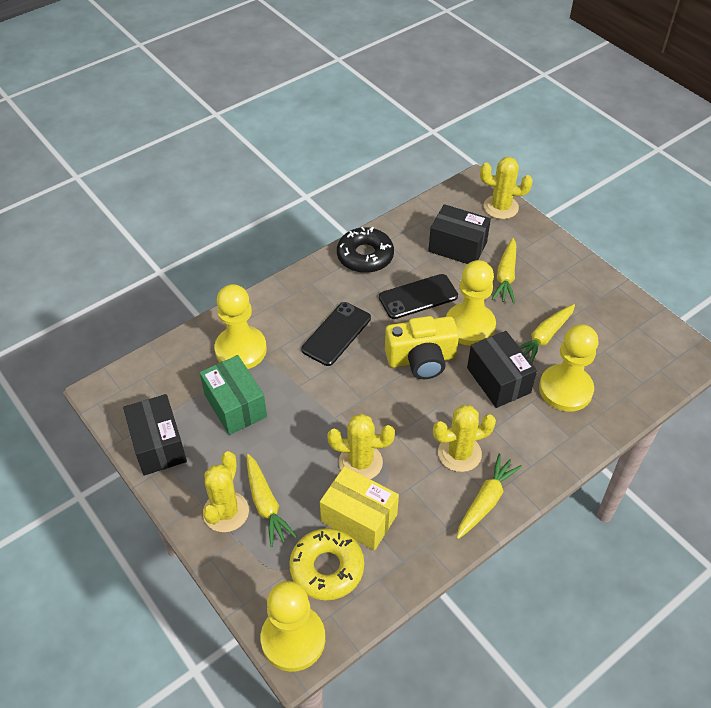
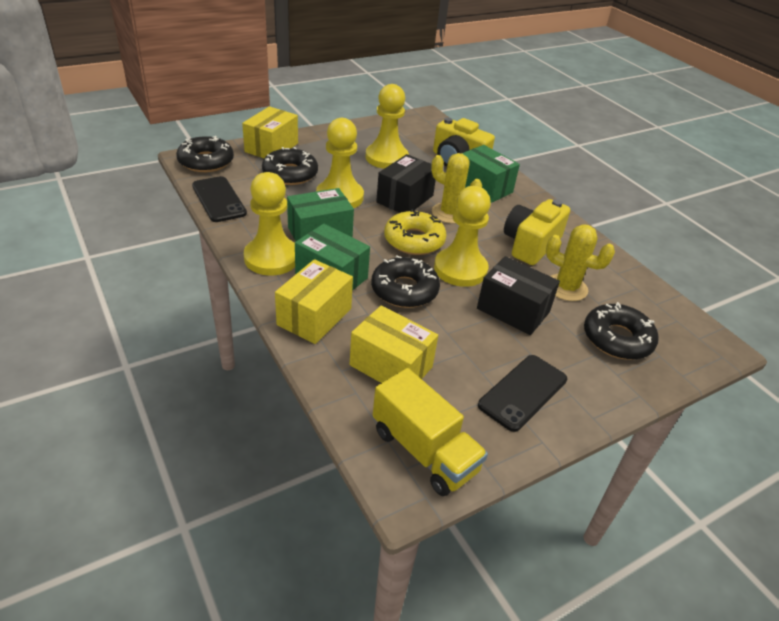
black box: [123,394,187,475] [428,204,491,264] [467,331,537,408] = 3 -> [376,154,436,213] [477,256,560,335] = 2
black donut: [337,227,394,273] = 1 -> [176,136,234,172] [262,147,318,185] [371,256,440,308] [584,302,659,360] = 4
green box: [200,355,267,435] = 1 -> [287,188,354,241] [295,224,370,290] [462,145,520,203] = 3
yellow box: [320,466,399,551] = 1 -> [242,106,298,158] [275,259,353,344] [350,306,438,383] = 3
yellow cactus: [203,451,249,532] [327,414,395,479] [433,405,496,472] [480,157,533,219] = 4 -> [431,153,482,224] [546,224,615,301] = 2
yellow camera: [385,316,459,379] = 1 -> [433,117,495,166] [504,199,570,265] = 2
yellow carrot: [247,454,297,547] [457,454,522,539] [492,238,516,303] [519,304,575,363] = 4 -> none = 0
yellow truck: none = 0 -> [373,368,488,496] = 1

